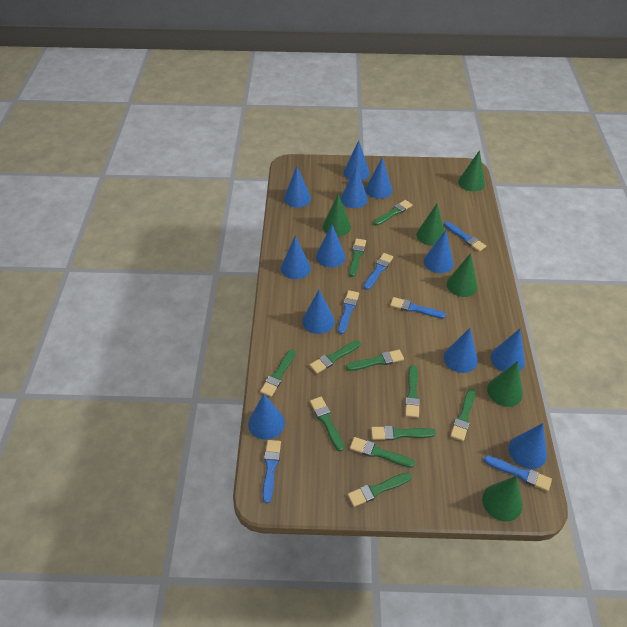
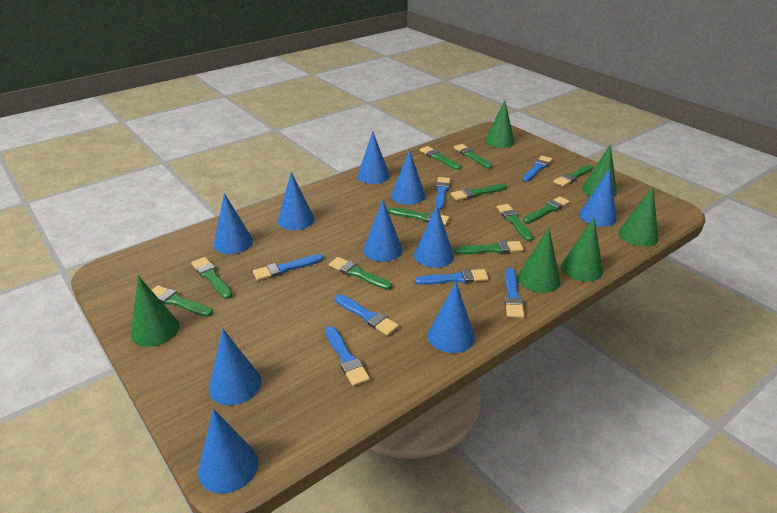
blue brush: [262,440,281,503] [338,290,359,334] [364,253,393,290] [390,297,446,318] [444,222,486,252] [484,456,552,491] = 6 -> [253,254,324,281] [325,326,370,386] [335,294,399,336] [415,269,489,285] [435,177,450,210] [505,268,524,318] [523,156,552,182] = 7
blue cone: [248,394,285,440] [281,236,311,279] [284,166,311,208] [302,290,335,334] [316,225,345,267] [341,166,368,208] [343,141,370,181] [366,157,392,199] [424,230,454,273] [444,328,478,373] [491,329,525,372] [509,423,547,469] = 12 -> [198,409,259,494] [209,329,261,405] [214,193,253,254] [278,172,315,230] [357,132,390,184] [363,200,403,262] [391,149,426,205] [414,205,454,268] [428,282,475,353] [579,168,617,227] = 10

